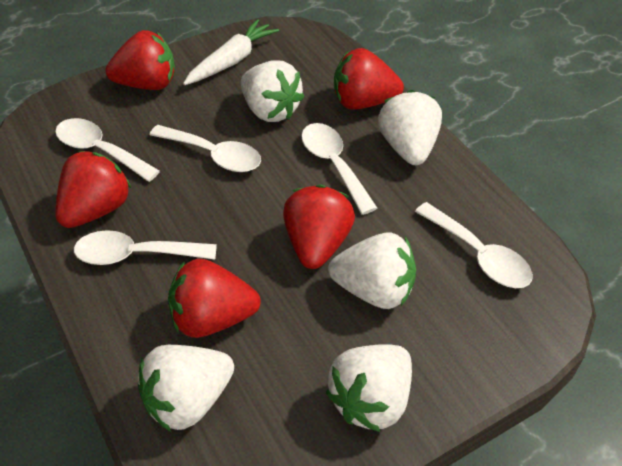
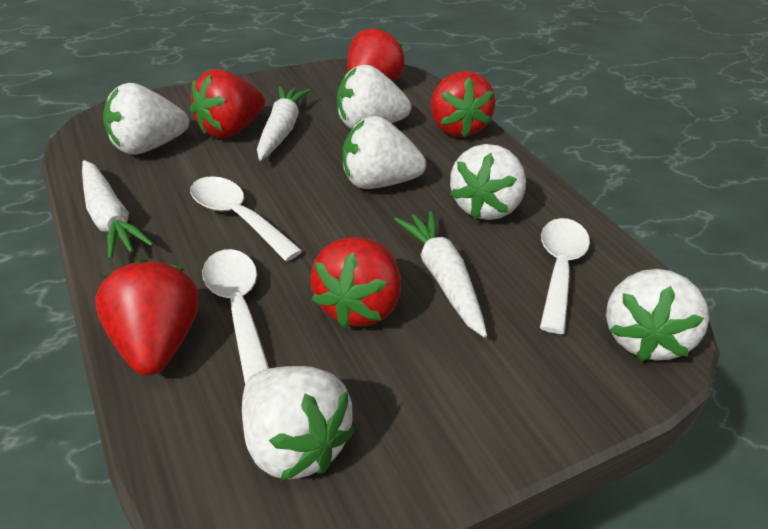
white carrot: [183,19,279,85] = 1 -> [82,160,154,260] [257,86,311,161] [394,211,487,338] = 3
white spoon: [55,118,160,182] [74,230,217,265] [150,125,261,172] [301,123,377,215] [415,202,533,288] = 5 -> [190,176,302,261] [202,249,269,384] [540,218,590,334] = 3
white strawberry: [138,345,234,432] [241,60,304,122] [326,344,412,432] [328,233,416,309] [378,90,442,165] = 5 -> [103,83,189,155] [242,366,355,481] [337,65,411,129] [342,116,426,189] [450,144,526,220] [606,269,709,361] = 6

